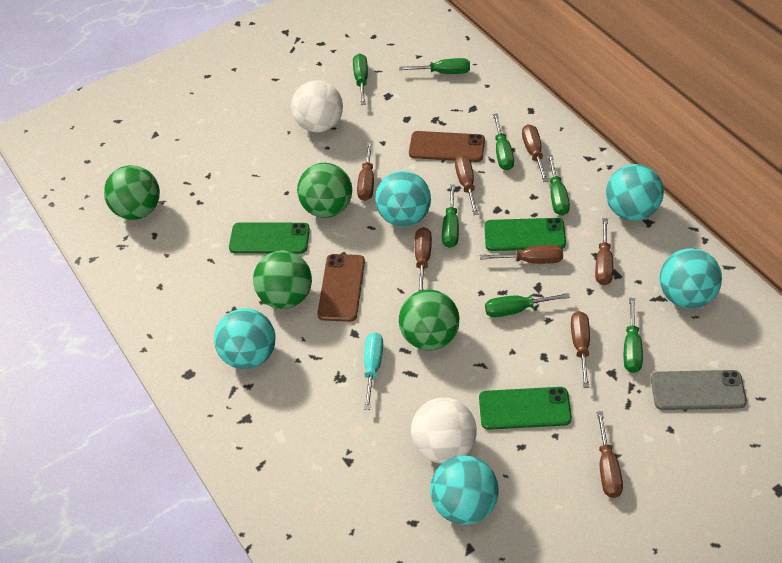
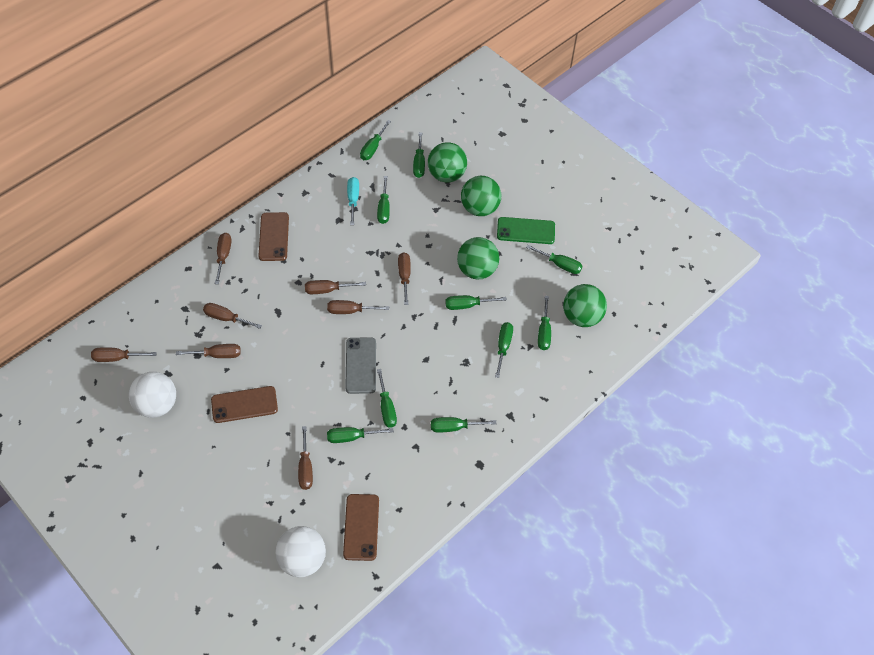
brown phone: [317,254,365,322] [409,131,485,162] = 2 -> [211,386,278,423] [258,212,289,261] [343,494,379,561] = 3
green phone: [229,222,310,254] [479,387,572,430] [484,218,566,251] = 3 -> [497,217,555,244] = 1
green screwdriver: [353,54,368,105] [399,58,470,74] [442,184,459,248] [485,293,570,317] [493,113,514,170] [547,155,570,216] [624,298,643,373] = 7 -> [327,427,394,443] [360,120,391,160] [377,176,390,224] [377,369,397,428] [413,132,425,178] [431,417,496,432] [445,295,507,310] [495,322,513,378] [526,245,582,274] [538,296,551,350] = 10
turquoise ball: [214,308,276,369] [375,171,431,227] [430,455,499,525] [606,164,664,221] [659,248,722,309] = 5 -> none = 0

